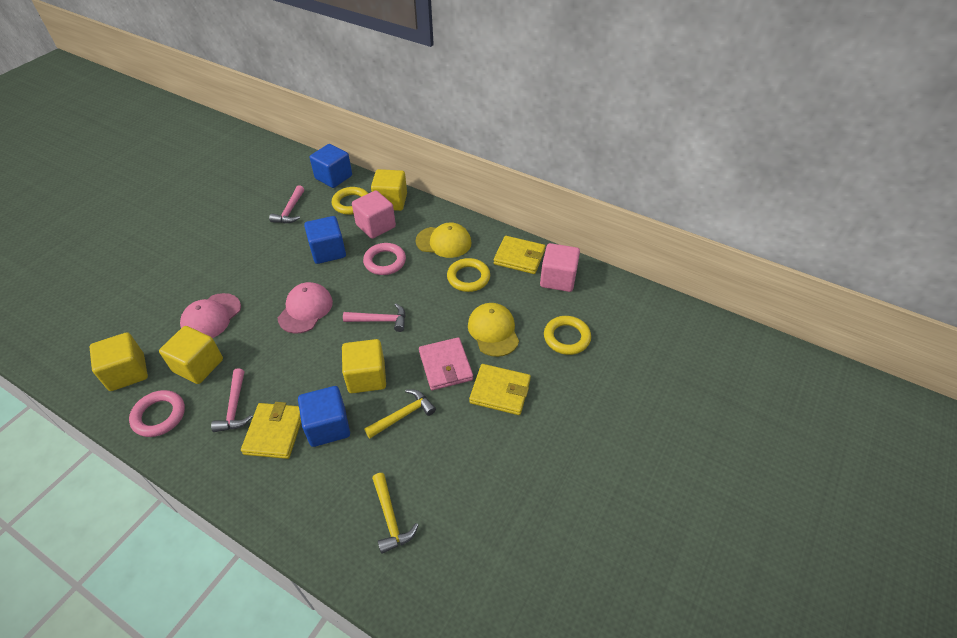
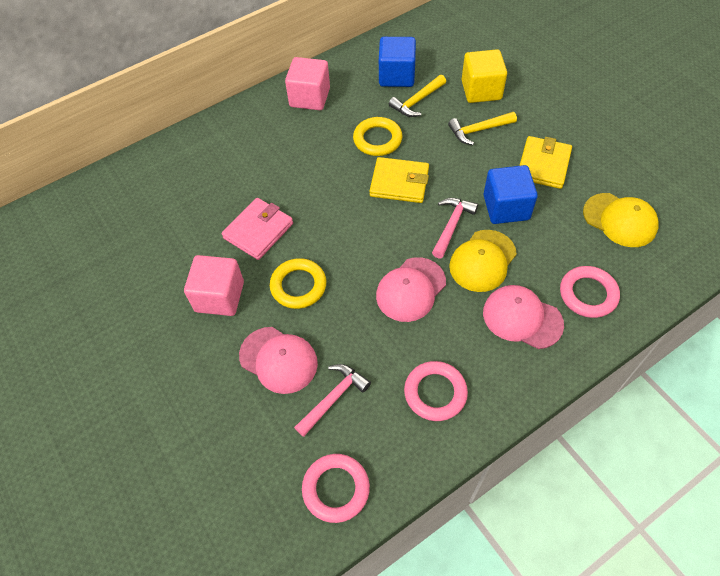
blue cube: [298,386,350,447] [304,216,346,264] [310,144,352,188] = 3 -> [379,37,416,87] [483,165,538,224] = 2
pink cap: [180,293,241,338] [278,282,333,334] = 2 -> [239,327,318,394] [376,257,446,322] [483,285,564,349] = 3
pink hammer: [211,368,252,432] [269,185,304,223] [343,304,406,332] = 3 -> [294,364,371,437] [432,198,478,258] = 2
pink ring: [129,390,185,437] [363,243,406,275] = 2 -> [302,454,370,523] [404,361,468,421] [560,266,620,318] = 3
yellow cube: [90,332,148,391] [159,326,223,384] [342,339,386,393] [371,169,407,211] = 4 -> [462,49,507,103] = 1
yellow ring: [332,187,369,215] [447,258,490,292] [544,316,591,355] = 3 -> [270,258,326,309] [353,117,402,156] = 2
yellow wallet: [241,402,301,459] [469,364,531,415] [494,236,545,274] = 3 -> [369,157,429,203] [519,136,572,189] = 2

